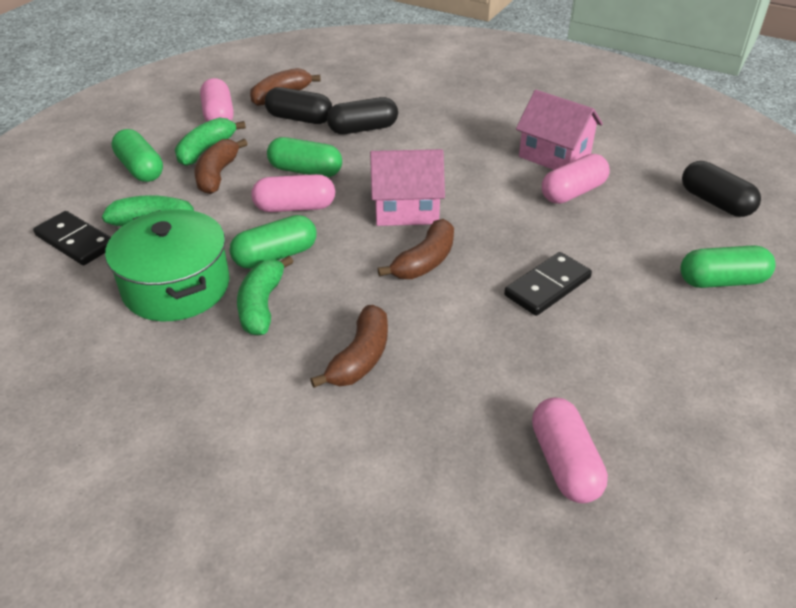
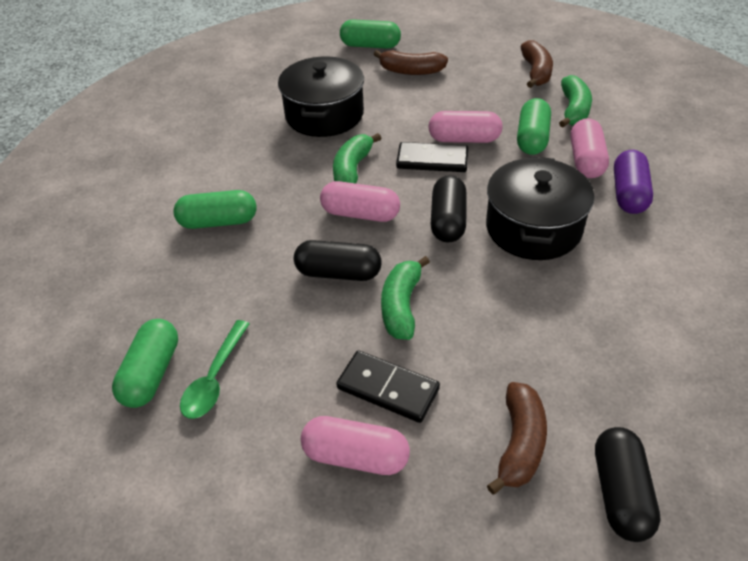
black pot: none = 0 -> [278,56,364,137] [486,156,595,260] = 2
brown banana: [195,139,248,194] [250,68,321,106] [310,305,388,388] [378,219,454,279] = 4 -> [374,50,448,75] [487,382,547,495] [520,40,553,88] = 3
green pot: [105,209,230,321] = 1 -> none = 0
green spoon: none = 0 -> [180,320,249,419] = 1
pink house: [370,149,445,226] [516,90,603,170] = 2 -> none = 0
purple capsule: none = 0 -> [614,150,653,214] = 1

